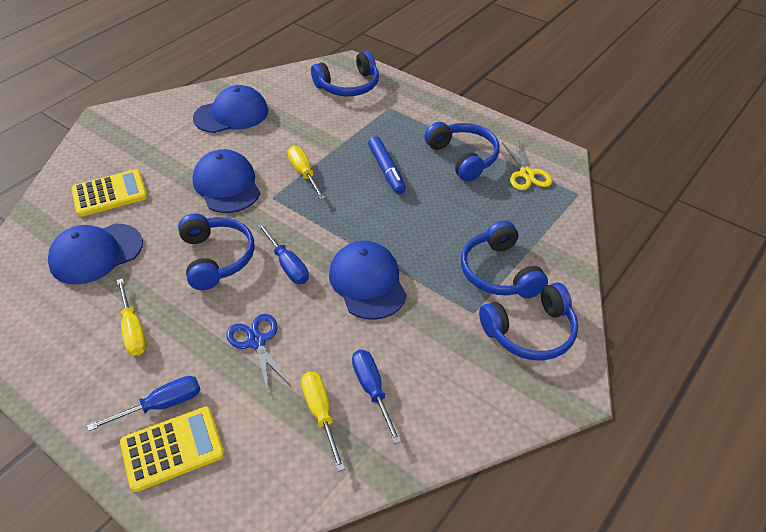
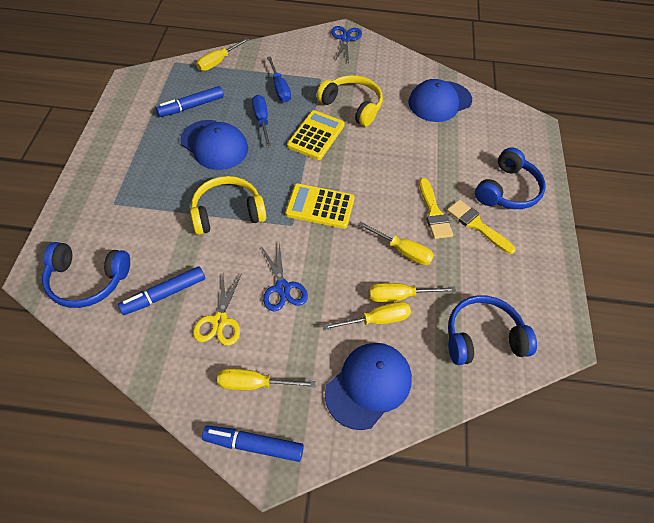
blue cap: [48,224,143,285] [192,149,260,213] [193,85,268,133] [329,241,407,320] = 4 -> [180,120,248,170] [325,343,412,430] [408,79,472,122] = 3
blue headphones: [178,213,255,290] [311,51,379,96] [424,122,500,182] [461,220,548,298] [479,282,578,360] = 5 -> [42,242,130,308] [448,296,537,365] [475,147,546,209] = 3
blue marker: [368,136,406,194] = 1 -> [118,266,205,315] [156,86,224,117] [202,426,304,462] = 3
blue scissors: [226,314,291,392] = 1 -> [261,244,308,311] [331,26,362,63] = 2
blue screwdriver: [87,376,201,431] [257,223,309,284] [352,350,401,444] = 3 -> [252,95,271,147] [267,57,291,102] = 2
yellow brush: none = 0 -> [419,178,453,239] [447,200,516,254] = 2
yellow headphones: none = 0 -> [190,176,266,235] [316,75,383,127] = 2
yellow screwdriver: [117,278,147,356] [288,146,325,200] [301,372,345,472] = 3 -> [196,38,249,71] [217,368,316,390] [322,302,411,330] [358,221,434,265] [369,283,456,302] = 5

